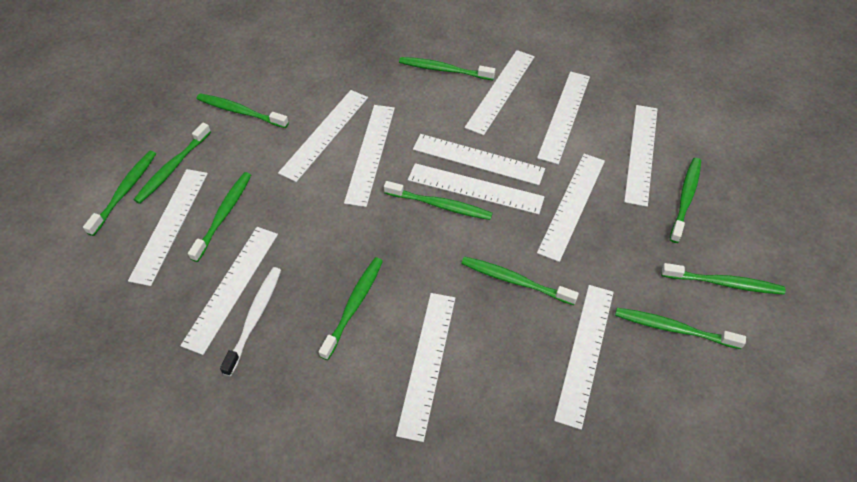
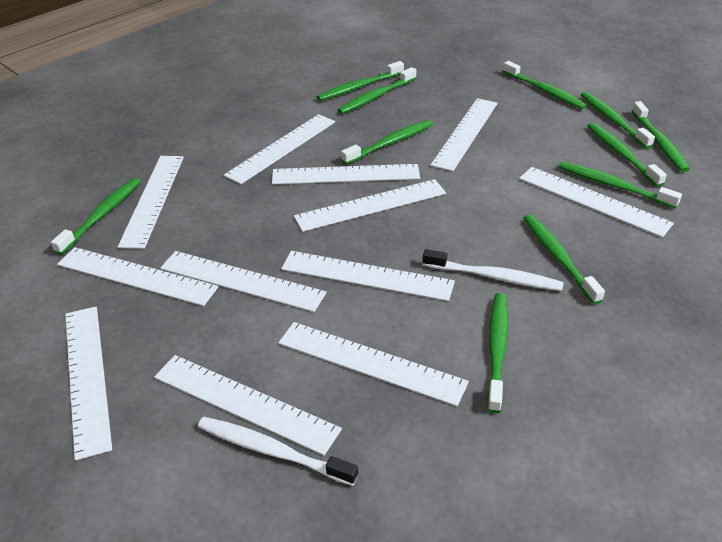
white toothbrush: [220,267,281,376] = 1 -> [198,417,358,486] [423,249,564,291] = 2

